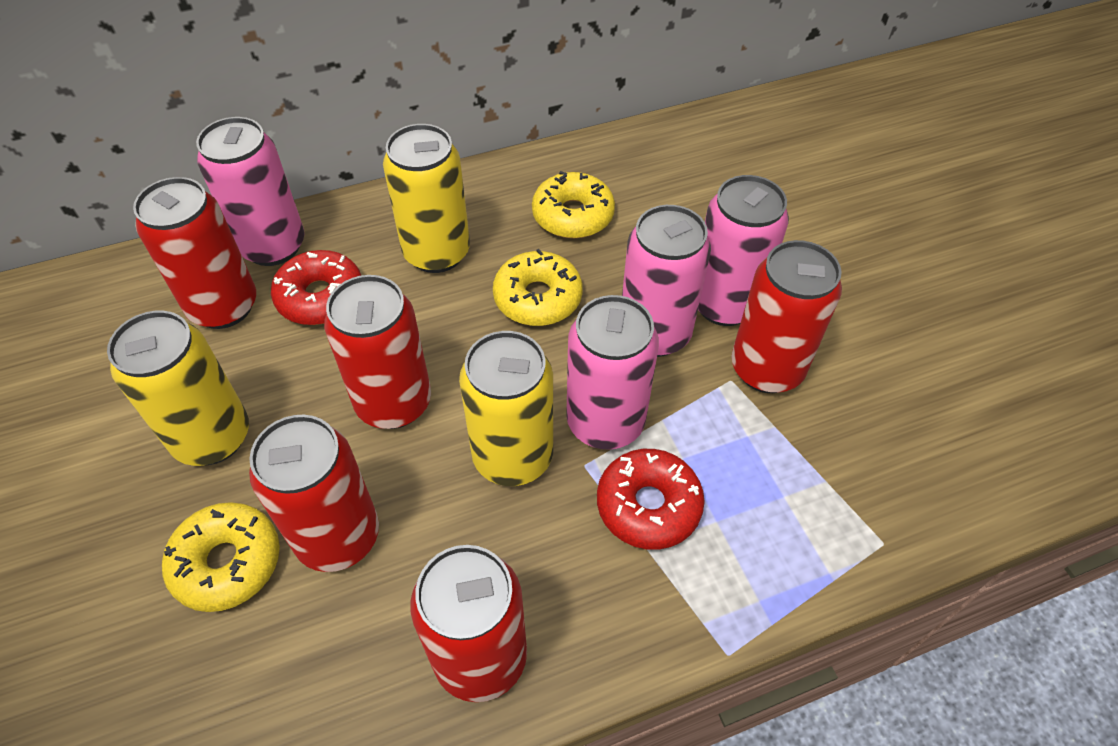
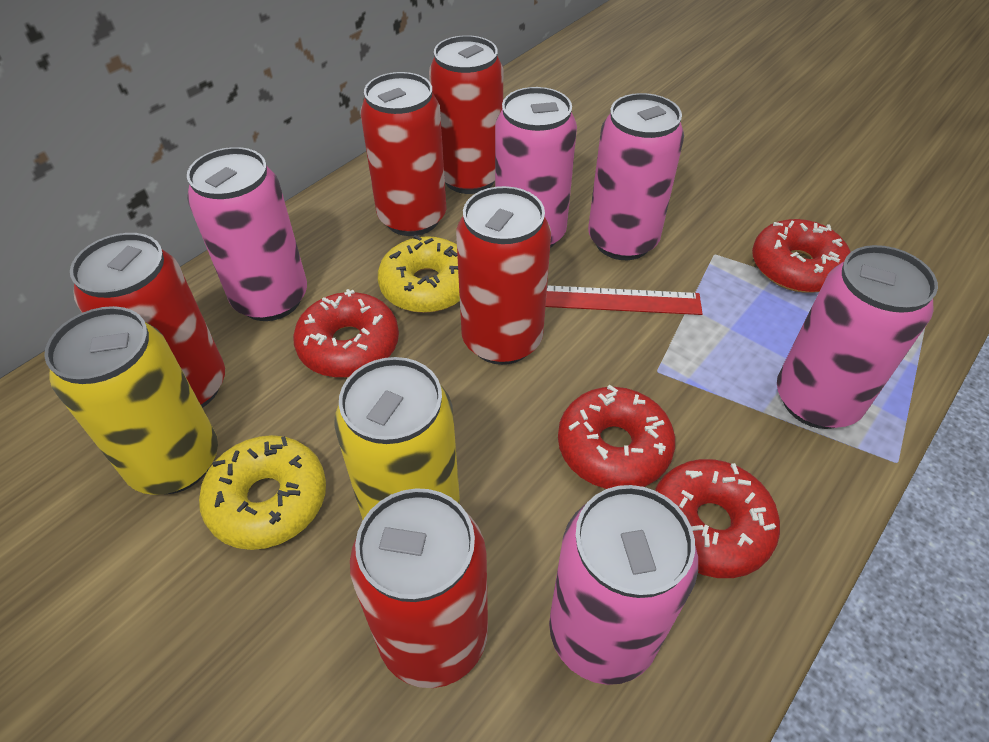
pink can: [196,117,304,266] [566,295,659,450] [622,205,711,357] [698,175,789,326] = 4 -> [187,147,307,321] [495,87,577,248] [549,485,698,685] [588,93,684,260] [777,245,938,429] = 5
red donut: [271,250,361,325] [597,449,705,550] = 2 -> [293,289,399,377] [558,385,675,489] [655,459,780,578] [752,219,851,293] = 4
red ruler: none = 0 -> [545,285,703,315] = 1
yellow can: [107,311,249,466] [383,124,470,273] [459,331,553,486] = 3 -> [44,306,218,495] [334,357,460,520] = 2
yellow donut: [162,502,280,612] [493,249,583,326] [532,171,615,238] = 3 -> [199,435,326,550] [378,235,460,313] = 2

